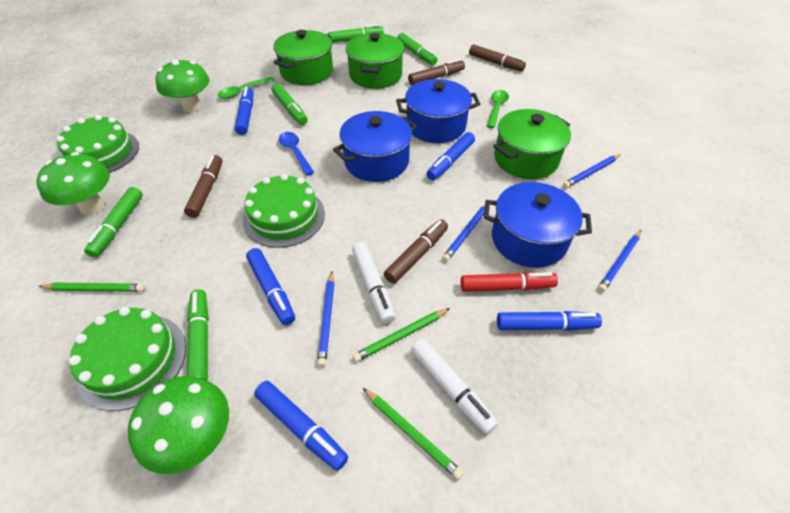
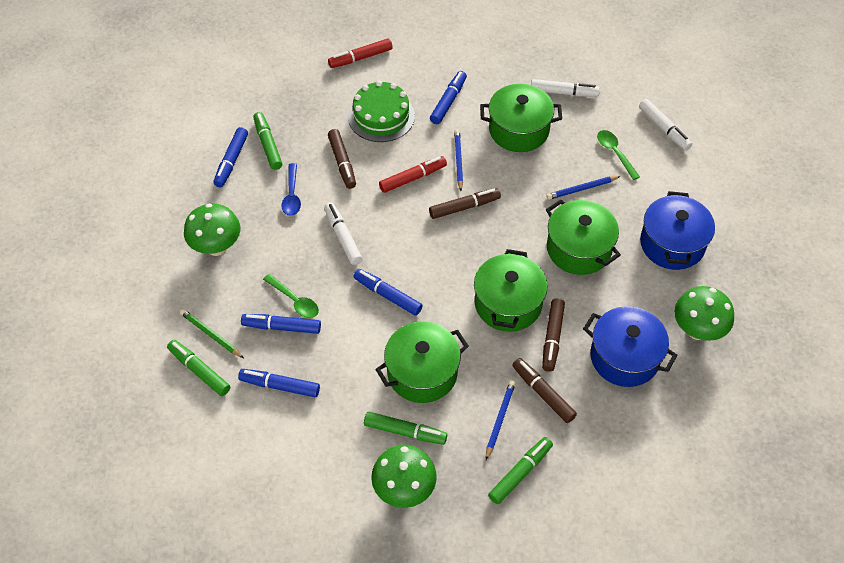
blue pencil: [317,271,334,367] [442,205,485,262] [563,154,621,188] [598,230,641,292] = 4 -> [454,129,463,191] [486,380,516,460] [546,176,621,200] = 3
blue pot: [333,111,417,182] [396,79,480,143] [484,182,592,268] = 3 -> [583,306,677,387] [640,191,715,270] = 2
green cake: [56,115,139,173] [69,307,186,411] [243,174,325,248] = 3 -> [348,81,415,142] = 1
green marker: [84,187,143,257] [187,289,209,381] [271,83,308,125] [328,24,384,43] [397,33,437,65] = 5 -> [167,340,230,396] [253,112,282,170] [364,412,447,445] [488,437,553,504] = 4
green pencil: [38,282,145,292] [352,308,450,362] [363,388,464,480] = 3 -> [180,309,244,358] = 1
green pot: [273,30,333,85] [346,33,404,89] [493,109,571,179] = 3 -> [375,322,469,403] [474,249,547,332] [480,84,562,152] [546,199,621,275] = 4
red marker: [461,272,558,292] = 1 -> [328,38,393,68] [379,156,447,193] = 2
white marker: [352,242,395,324] [411,339,498,434] = 2 -> [324,202,362,265] [531,79,600,97] [639,99,692,151] = 3

